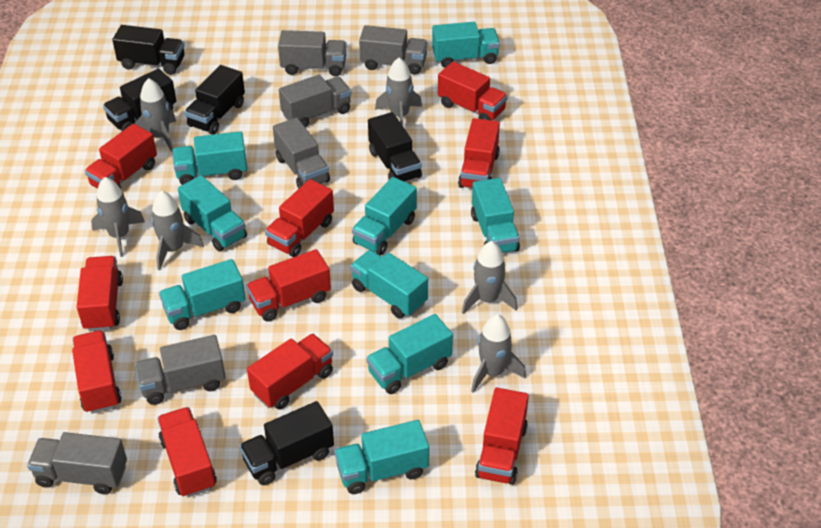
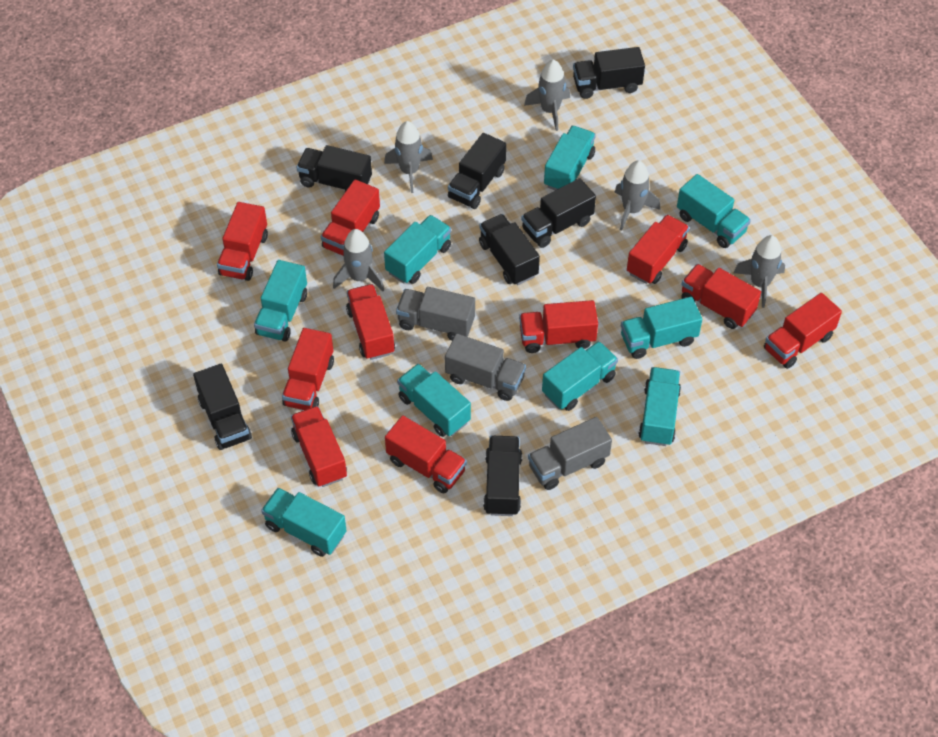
black truck: [103,69,176,131] [112,25,185,75] [185,65,245,135] [239,401,334,485] [368,112,422,182] = 5 -> [193,364,252,450] [297,145,372,192] [448,133,506,209] [479,214,540,285] [483,436,522,516] [521,178,596,248] [573,47,645,99] = 7
grey rocket: [91,177,145,257] [135,78,176,152] [151,190,204,270] [375,58,422,126] [462,241,517,314] [471,314,526,393] = 6 -> [333,229,384,291] [384,121,433,193] [524,59,570,131] [614,160,660,231] [733,235,785,308] = 5
grey truck: [27,432,127,494] [135,335,226,405] [273,118,330,188] [278,30,346,76] [279,75,351,128] [359,25,428,75] = 6 -> [396,287,475,341] [445,334,526,401] [528,417,612,490] = 3

